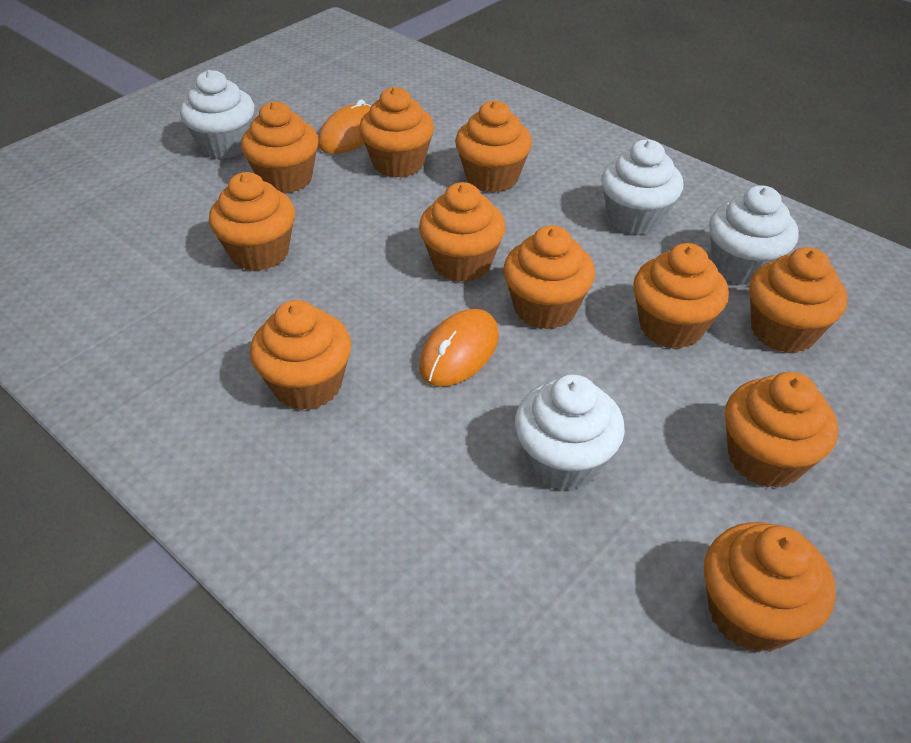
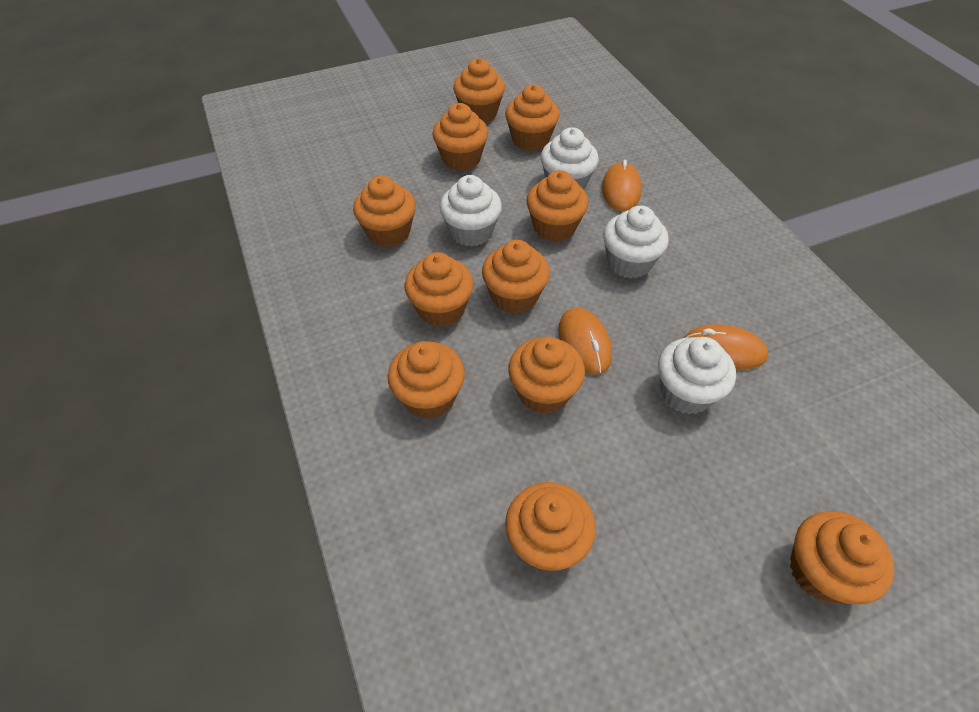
orange mouse: [318,100,371,154] [419,309,499,387] = 2 -> [558,308,612,375] [602,160,642,211] [684,324,768,370] = 3

